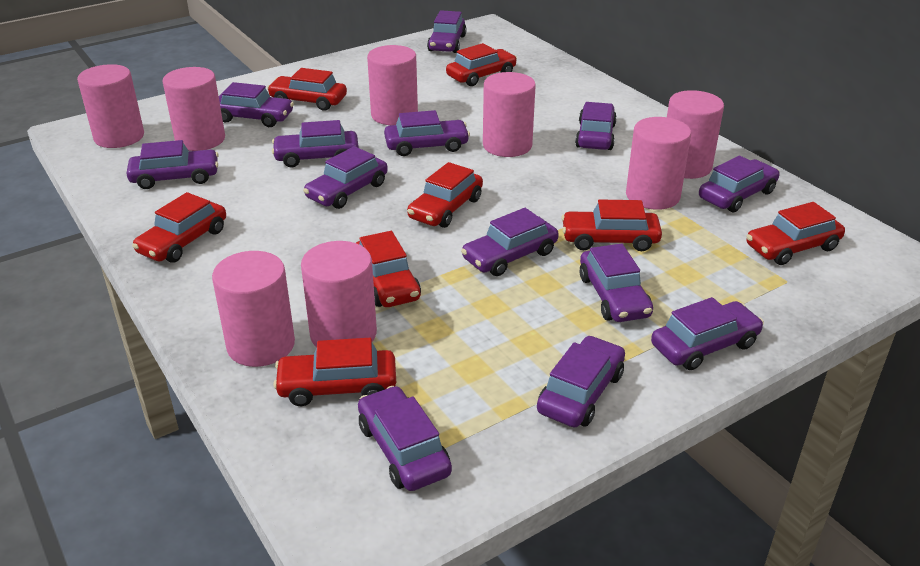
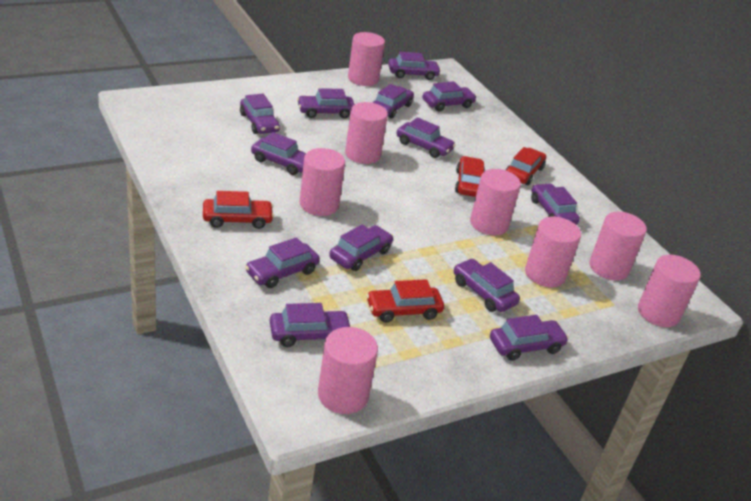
red car: [132,192,226,263] [267,68,347,111] [273,338,396,406] [356,231,421,307] [407,162,483,228] [446,43,517,86] [561,199,662,251] [746,202,845,265] = 8 -> [203,191,274,229] [366,279,444,323] [455,156,485,197] [506,147,546,185] = 4

